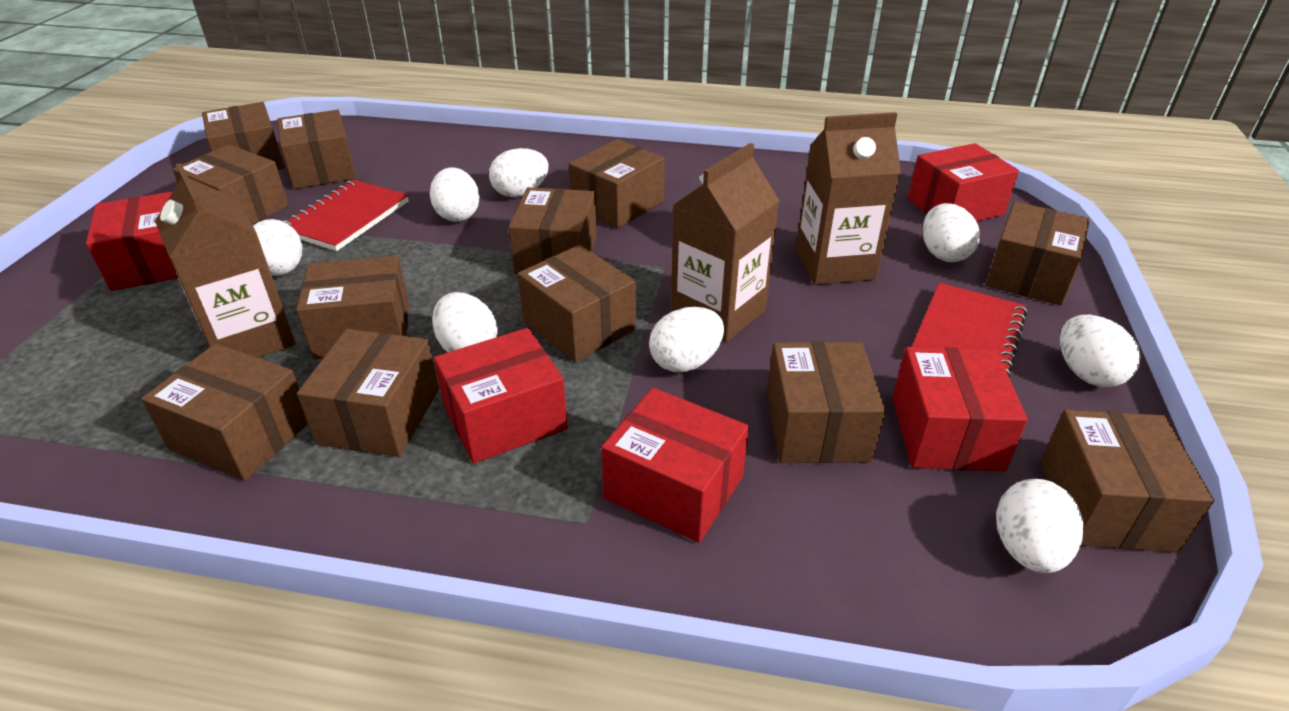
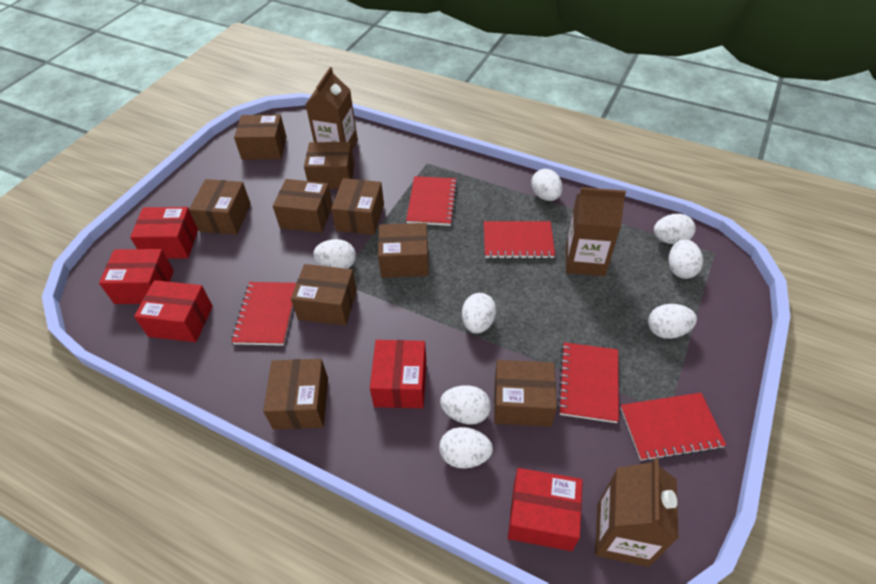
brown box: [141,343,308,481] [173,144,289,225] [202,102,285,170] [277,110,356,189] [296,255,409,359] [297,329,439,457] [509,187,597,274] [518,245,636,362] [569,139,665,228] [767,341,885,463] [985,202,1090,305] [1041,410,1214,552] = 12 -> [189,179,251,235] [234,114,287,160] [263,359,328,429] [273,179,333,233] [291,264,357,326] [304,142,354,189] [331,178,384,235] [378,223,429,278] [494,360,557,427] = 9
red notebook: [283,180,409,251] [912,283,1027,378] = 2 -> [231,282,296,346] [406,176,458,226] [484,221,555,259] [558,342,619,423] [620,393,726,461] = 5

